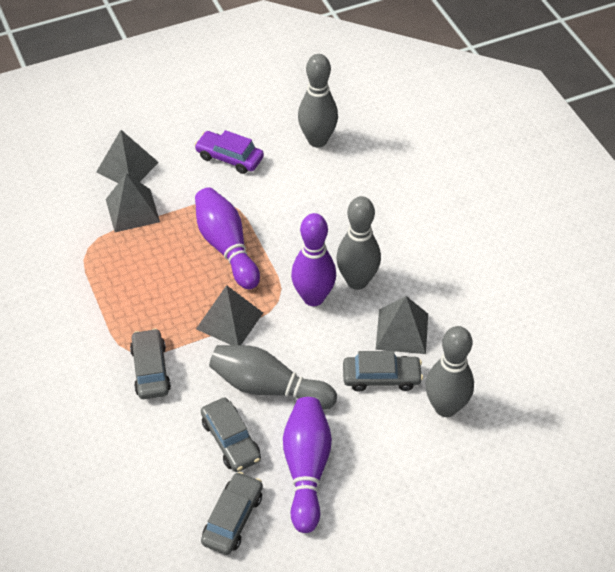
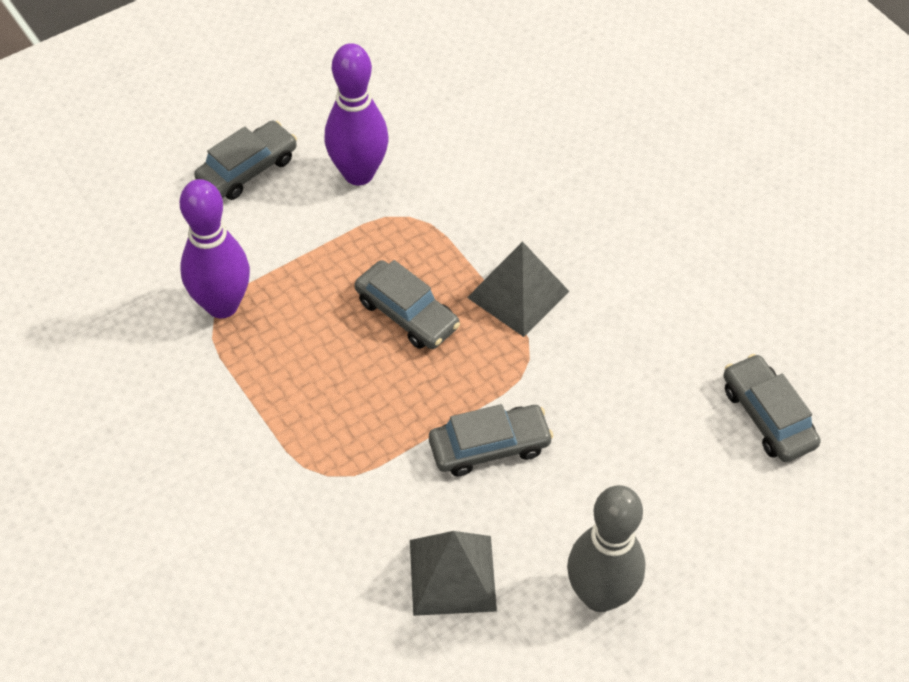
grey bowling pin: [209,345,337,410] [298,54,338,148] [336,196,381,290] [425,326,474,417] = 4 -> [567,485,646,612] = 1
grey pyramid: [96,130,159,183] [106,173,160,232] [196,285,263,345] [376,296,428,354] = 4 -> [410,531,497,616] [467,241,570,337] = 2
purple bowling pin: [195,187,260,289] [283,397,332,533] [291,213,336,306] = 3 -> [180,179,250,318] [324,43,388,185] = 2
purple car: [195,130,264,174] = 1 -> none = 0

